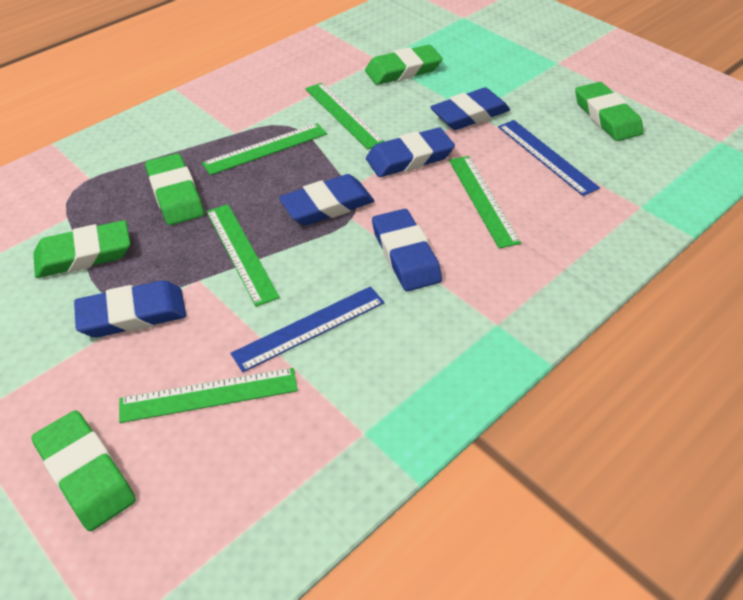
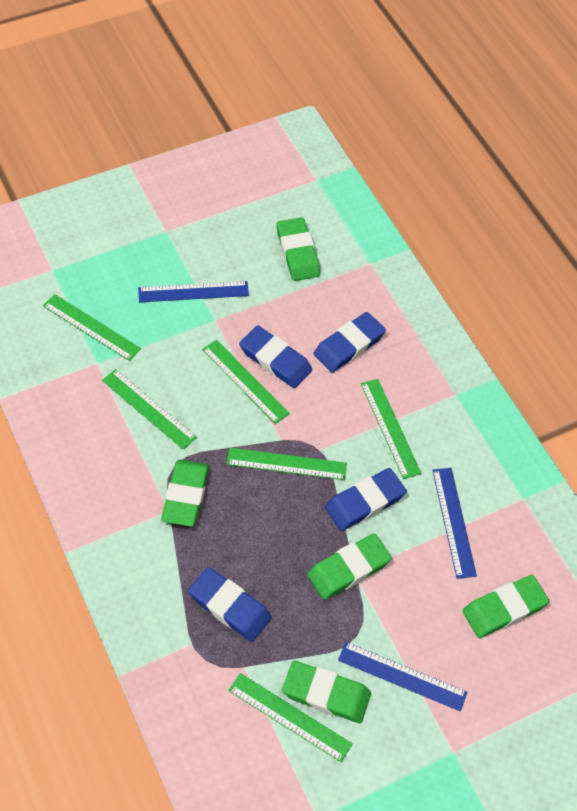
blue eraser: [74,280,186,338] [279,174,374,226] [366,127,455,177] [372,209,442,291] [430,87,510,130] = 5 -> [188,567,272,642] [239,325,312,388] [313,312,386,373] [325,468,407,531] = 4
blue ruler: [230,286,385,372] [498,120,600,196] = 2 -> [138,281,249,302] [338,642,468,711] [432,468,477,579] = 3
green ruler: [119,368,298,423] [202,123,327,175] [206,204,280,307] [305,83,385,150] [449,156,521,249] = 5 -> [43,294,141,361] [102,369,197,450] [202,340,290,424] [227,448,347,480] [228,673,353,762] [361,379,421,479] = 6

